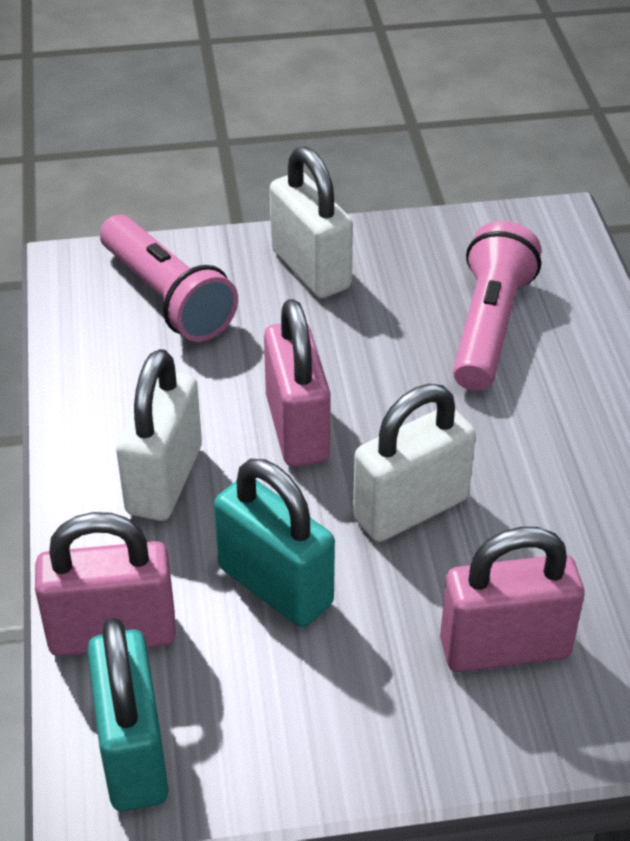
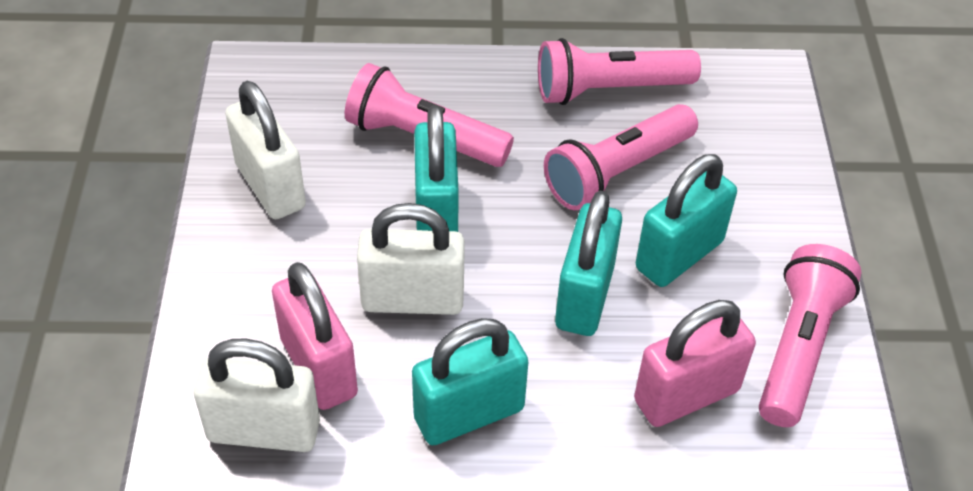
pink flashlight: [100,215,238,342] [453,221,541,391] = 2 -> [345,63,514,167] [538,38,701,105] [544,104,698,210] [759,244,862,427] = 4
pink padlock: [35,512,176,656] [264,299,331,467] [440,527,584,672] = 3 -> [272,262,358,410] [634,300,756,427] = 2
turquoise padlock: [87,618,169,811] [214,459,335,627] = 2 -> [412,318,528,445] [414,105,459,232] [555,191,622,336] [636,154,737,287] = 4

